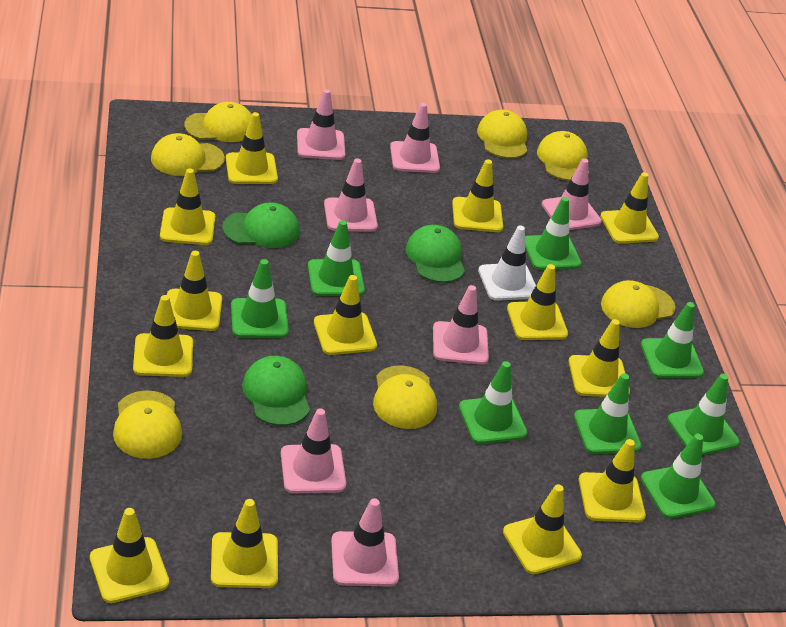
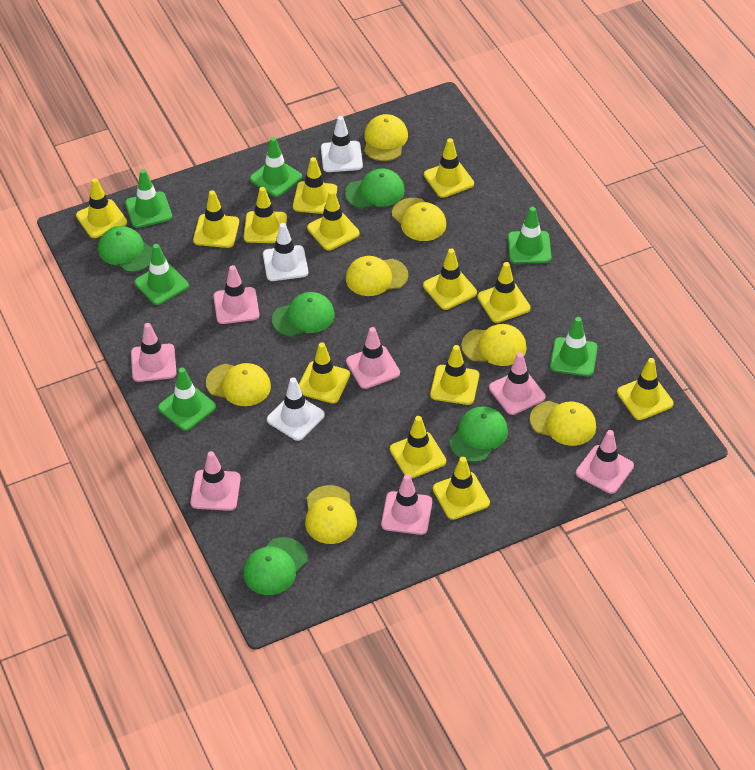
green cap: [222,203,299,248] [242,356,310,426] [406,225,465,283] = 3 -> [98,226,153,272] [243,537,307,595] [272,292,335,337] [345,168,405,209] [449,406,508,462] = 5
green traffic cone: [231,259,289,338] [308,220,365,296] [459,361,527,444] [525,197,582,270] [574,373,641,454] [641,302,704,378] [641,434,716,519] [667,374,740,455] = 8 -> [125,169,172,228] [135,244,189,305] [158,368,216,431] [250,137,302,197] [508,207,552,264] [550,317,598,376] = 6
white traffic cone: [478,225,536,301] = 1 -> [263,223,308,281] [267,377,325,441] [321,116,363,172] = 3

